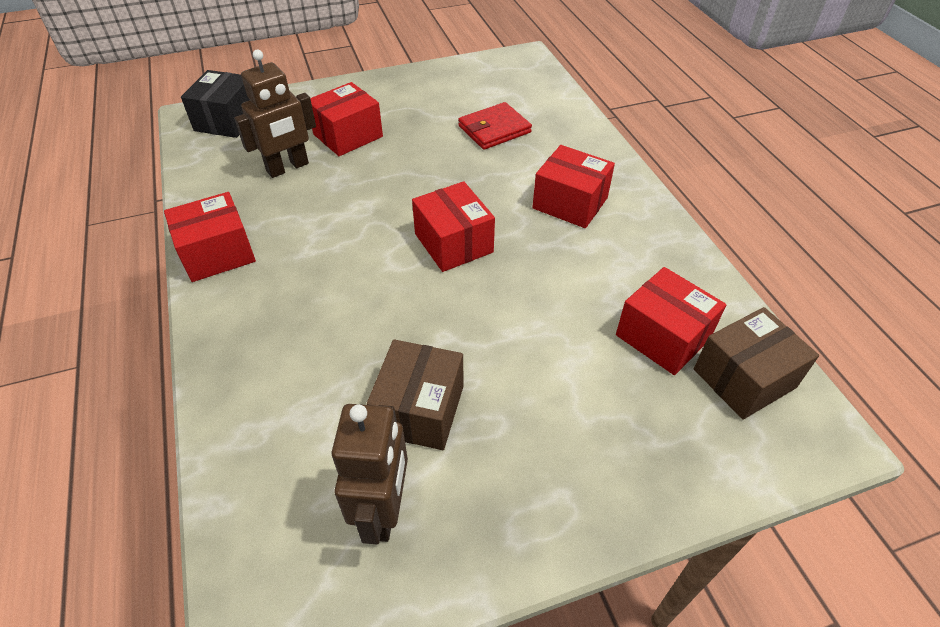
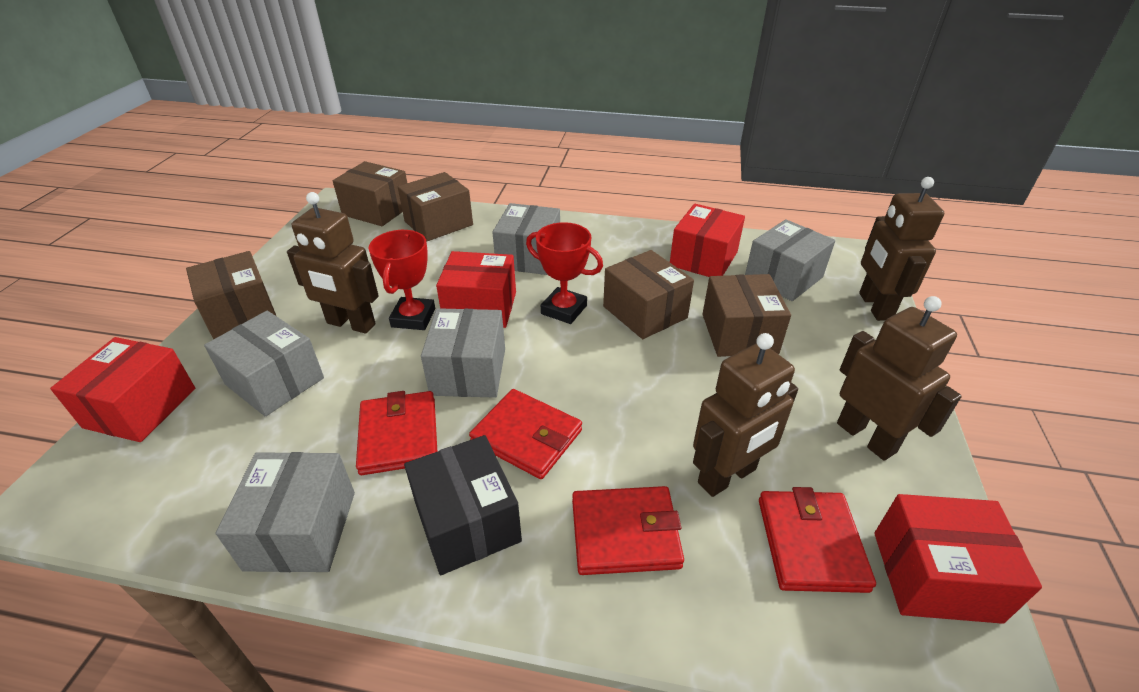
brown box: [367,339,464,450] [694,307,819,419] = 2 -> [186,251,276,339] [333,161,407,226] [398,172,473,241] [603,250,694,339] [702,274,791,357] = 5
brown robot: [234,50,316,178] [332,404,408,544] = 2 -> [287,192,379,334] [693,333,798,497] [837,296,962,461] [859,177,944,321] = 4
grey box: none = 0 -> [204,311,324,416] [216,452,355,572] [421,308,505,398] [492,203,560,275] [745,219,835,301] = 5
red box: [164,192,256,282] [310,82,383,156] [412,181,495,272] [532,145,615,228] [616,267,726,375] = 5 -> [50,337,195,442] [436,251,516,328] [670,204,745,277] [874,494,1042,624] = 4
red trophy: none = 0 -> [369,230,435,330] [526,222,603,324] = 2
red wallet: [458,102,532,150] = 1 -> [356,391,437,475] [469,389,582,479] [572,486,684,575] [759,487,876,593] = 4

